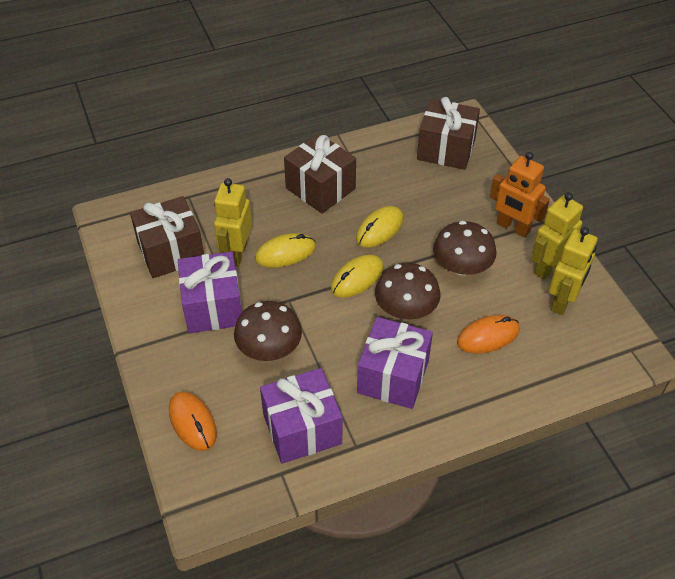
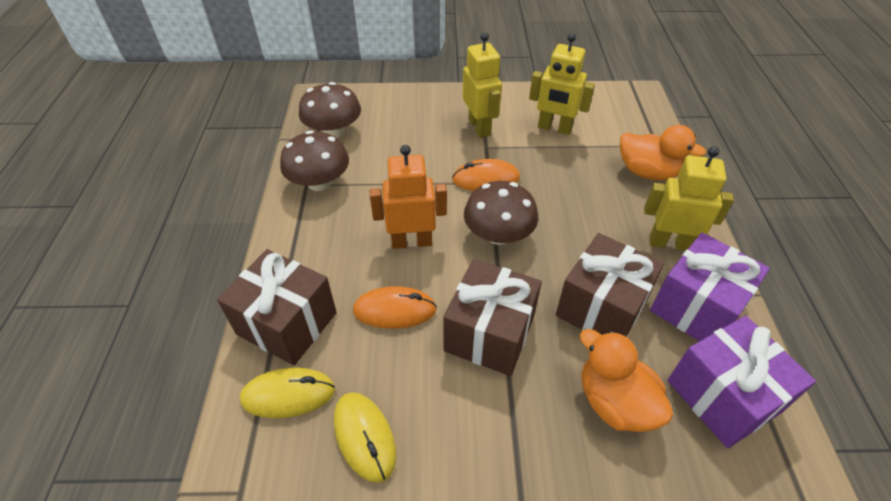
orange duck: none = 0 -> [580,329,673,432] [620,125,706,181] = 2
purple gift: [178,252,242,333] [260,368,343,464] [357,317,433,409] = 3 -> [650,232,770,341] [667,315,816,448] = 2
yellow mouse: [255,233,316,268] [331,254,383,298] [356,206,403,248] = 3 -> [240,367,335,418] [334,392,396,483] = 2

